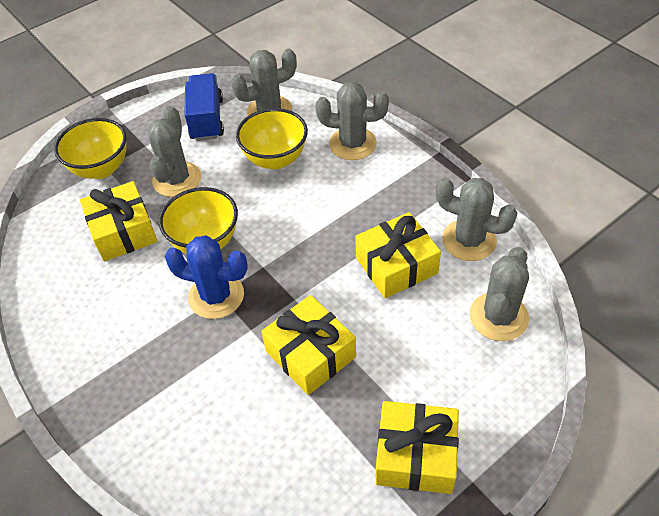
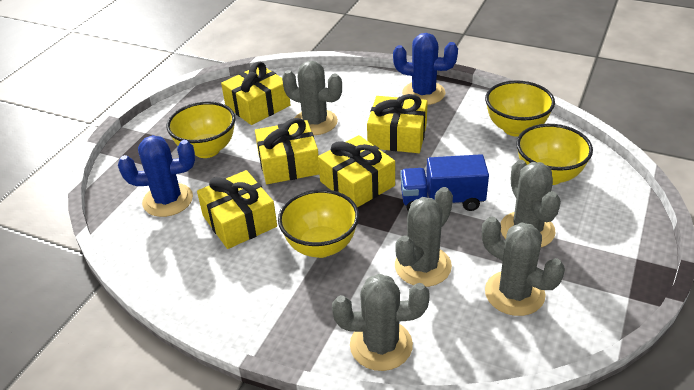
blue cactus: [165,235,248,319] = 1 -> [118,135,195,217] [393,33,458,105] = 2
yellow bowl: [54,118,127,179] [159,187,238,254] [236,108,308,169] = 3 -> [166,102,236,158] [278,189,359,258] [485,80,555,137] [516,124,593,185] = 4
yellow gift: [80,181,158,261] [261,295,356,395] [355,212,441,298] [375,401,459,494] = 4 -> [197,170,277,249] [221,61,290,125] [255,118,319,184] [318,135,395,208] [367,94,428,153] = 5

